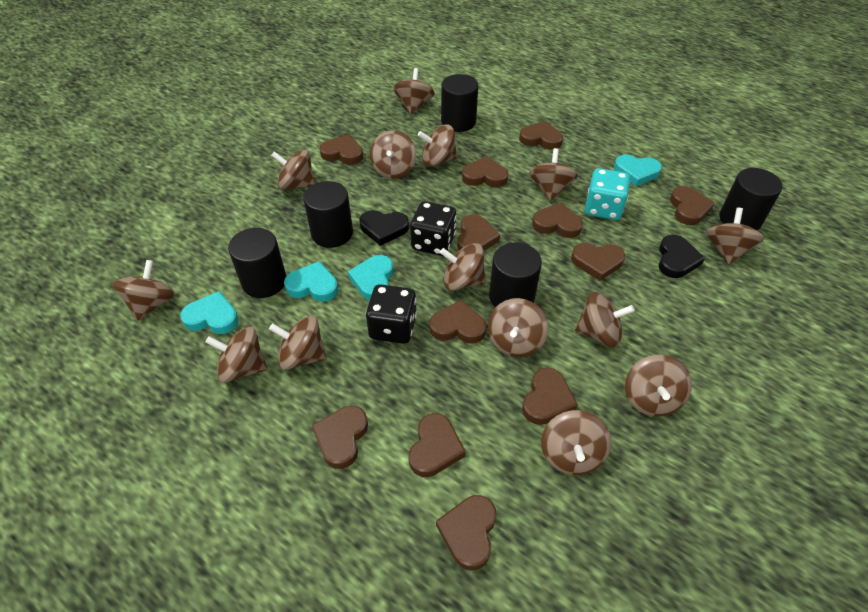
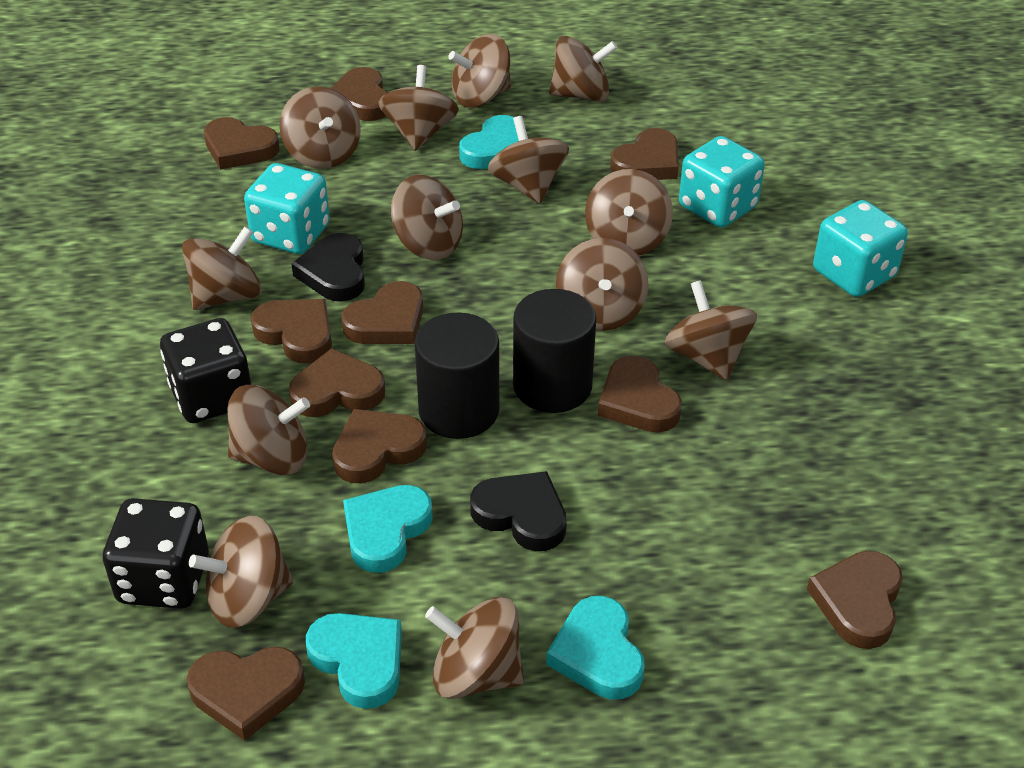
black cylinder: [228,228,286,298] [303,181,353,248] [441,74,478,132] [489,243,542,308] [719,168,782,230] = 5 -> [415,313,499,439] [513,289,596,413] = 2
brown heart: [311,406,368,469] [319,135,363,165] [408,413,466,477] [429,300,486,344] [436,495,496,570] [457,214,500,251] [462,156,508,187] [519,121,563,150] [522,367,578,425] [532,202,583,238] [571,243,625,281] [670,186,715,225] = 12 -> [187,647,305,741] [204,117,280,170] [251,299,332,364] [289,348,385,417] [330,67,388,121] [332,409,427,483] [341,281,423,344] [598,356,682,433] [610,128,679,180] [807,551,903,649] = 10
brown spinning top: [112,260,175,321] [206,327,267,383] [269,316,326,370] [271,150,315,190] [370,130,416,179] [393,68,435,114] [418,125,457,167] [440,243,486,291] [488,298,548,357] [529,148,578,201] [541,410,611,475] [575,292,635,347] [625,355,692,417] [706,208,764,265] = 14 -> [182,226,262,310] [189,516,293,628] [227,385,310,475] [280,86,361,169] [379,65,459,151] [391,175,463,260] [425,597,524,699] [449,34,511,108] [488,116,569,204] [549,36,617,102] [556,238,648,331] [585,169,673,256] [665,280,757,380] = 13
turquoise dice: [585,168,630,220] = 1 -> [244,163,330,254] [679,136,765,228] [813,200,908,297] = 3

